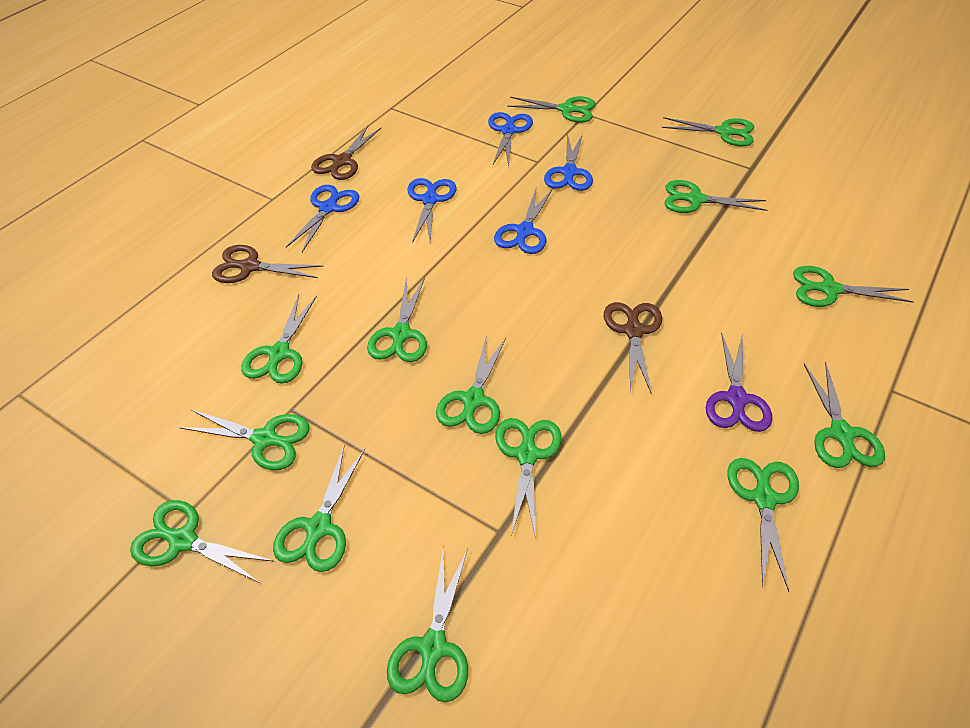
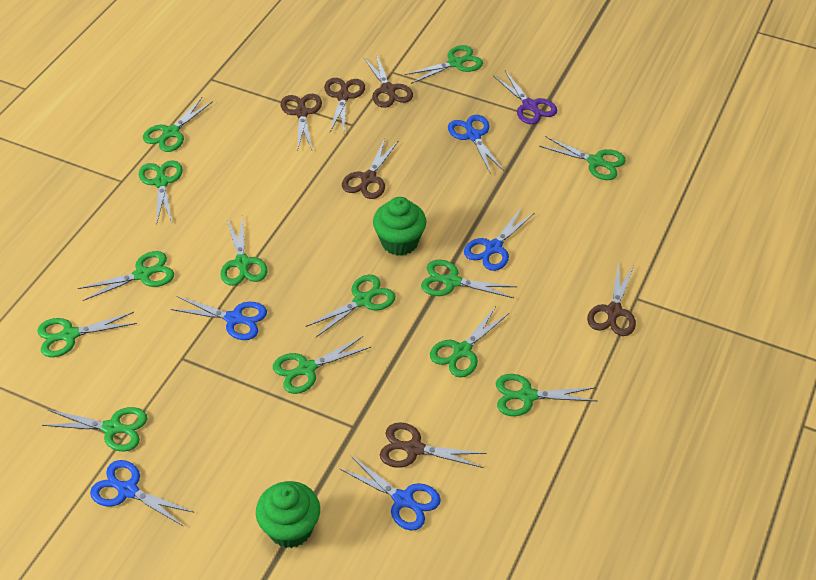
brown scissors: [212,245,324,283] [311,126,381,180] [604,302,662,395] = 3 -> [281,94,322,151] [324,78,365,132] [342,139,398,199] [363,54,413,108] [380,422,486,468] [587,264,636,336] = 6
green cupcake: none = 0 -> [256,481,320,548] [373,197,426,256] = 2
green scissors: [130,500,275,583] [179,409,310,471] [241,295,317,384] [273,445,365,572] [367,277,427,362] [387,545,468,702] [436,335,506,434] [495,418,562,539] [507,96,596,123] [661,117,754,147] [665,180,767,213] [727,458,799,592] [793,266,914,307] [804,362,885,468] = 14 -> [37,312,137,357] [42,407,147,451] [78,251,174,301] [139,160,183,222] [143,97,213,152] [221,218,268,286] [273,336,371,394] [306,275,396,337] [404,45,483,84] [421,260,517,298] [430,306,509,377] [496,374,597,416] [539,136,626,180] = 13

